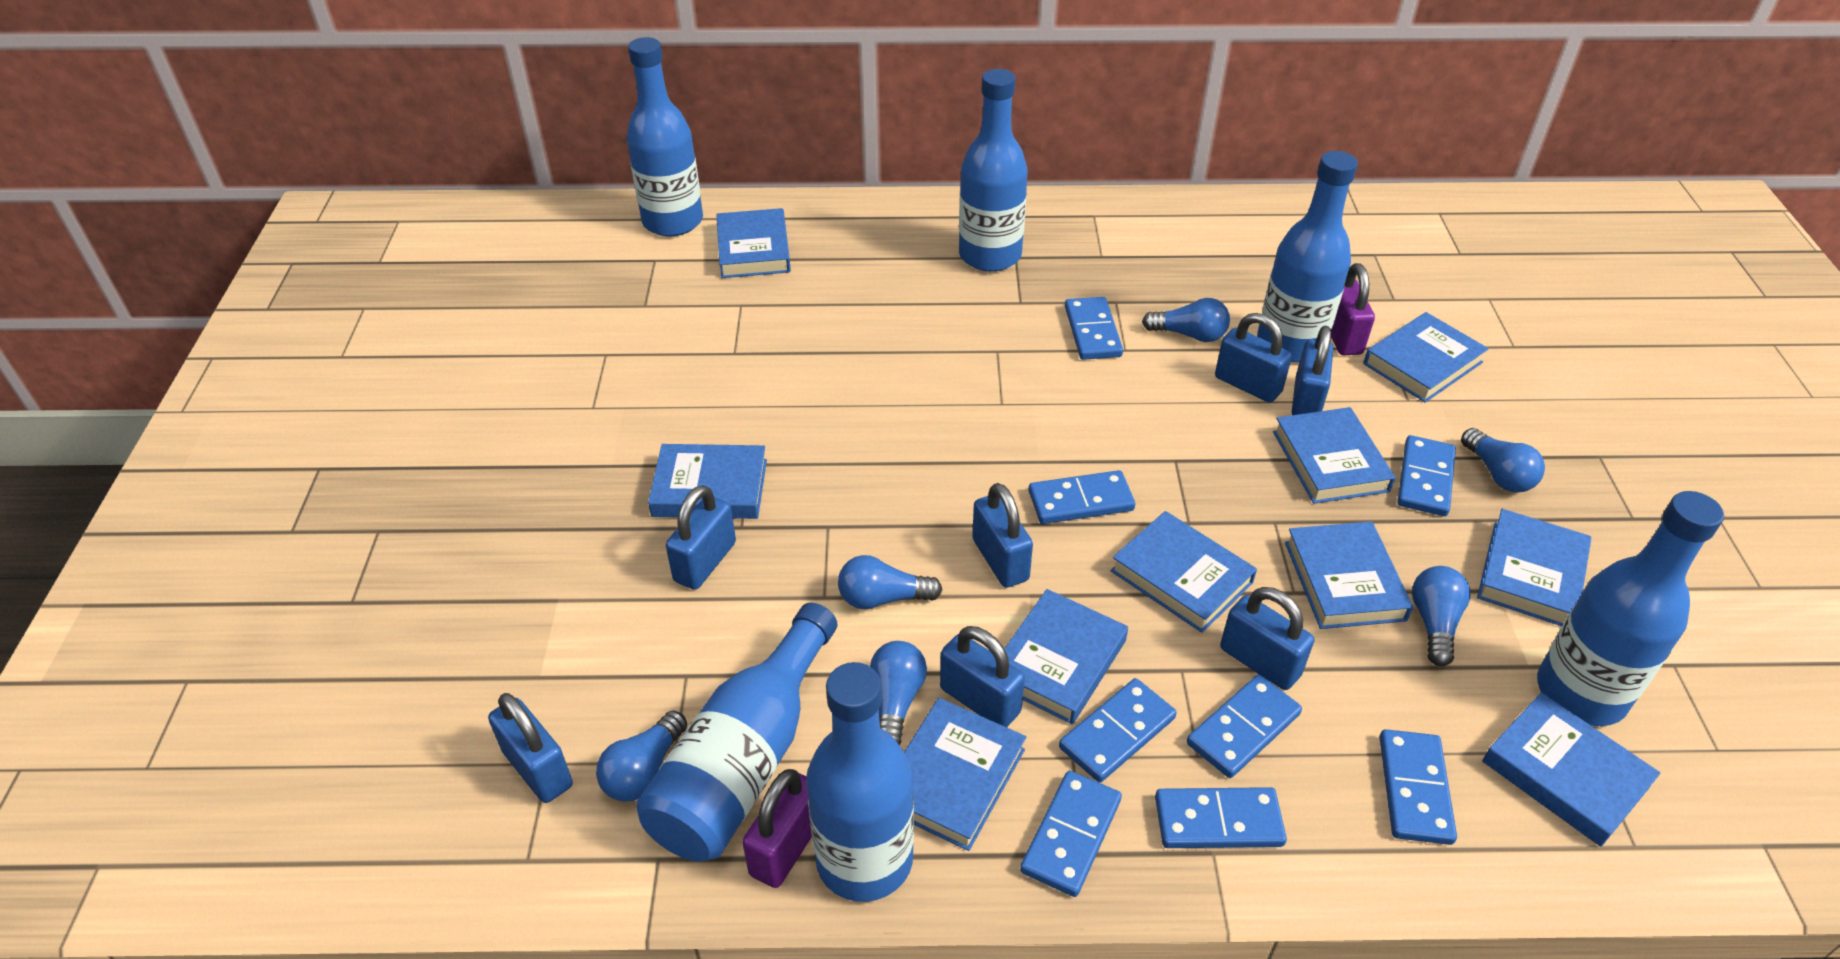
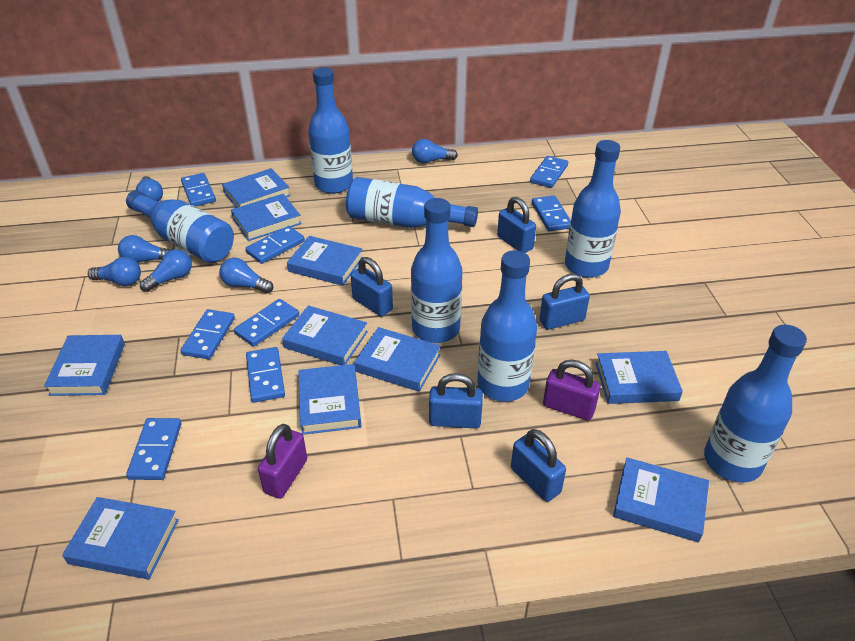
blue bottle: [627,37,703,236] [636,602,837,861] [806,662,914,902] [959,69,1028,272] [1257,151,1358,362] [1537,491,1724,726] = 6 -> [126,190,234,263] [308,67,353,194] [346,177,478,228] [411,198,462,343] [477,250,537,402] [565,140,621,278] [704,324,807,483] = 7
blue padlock: [488,693,573,803] [666,485,736,590] [940,626,1025,727] [972,483,1033,588] [1215,313,1292,403] [1220,587,1314,690] [1292,326,1333,415] = 7 -> [351,257,393,317] [429,373,483,429] [497,197,536,253] [511,429,566,502] [540,274,590,330] = 5

